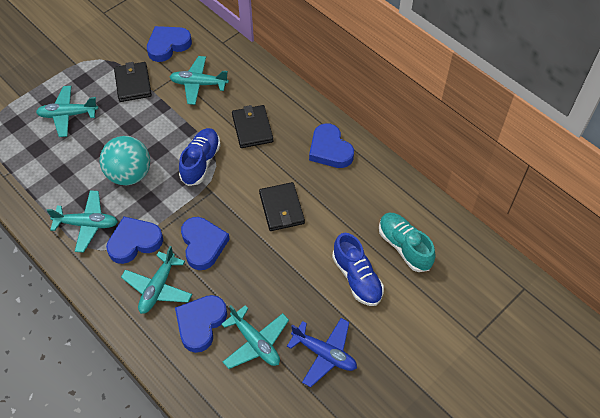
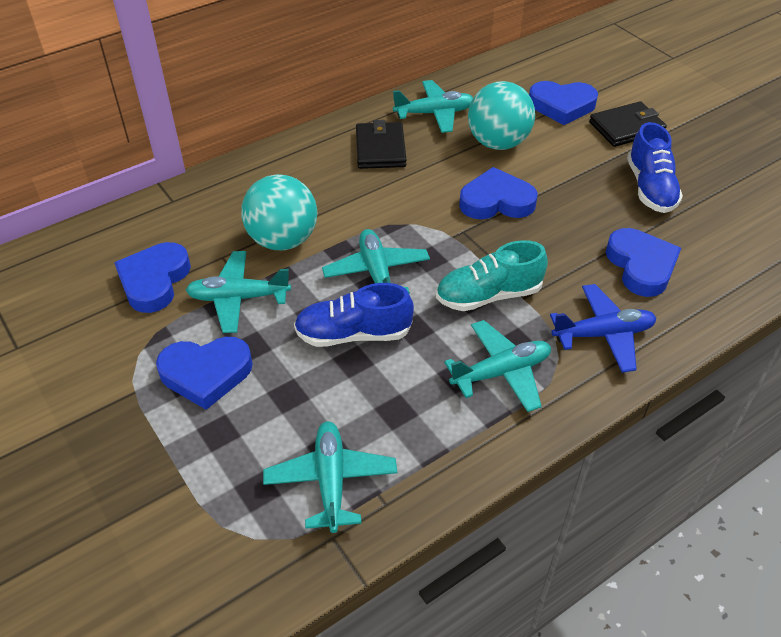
black wallet: [114,62,152,102] [232,105,273,148] [259,182,305,231] = 3 -> [356,120,407,169] [589,101,667,147] = 2
turquoise ball: [100,136,150,185] = 1 -> [241,174,317,250] [468,81,535,150] = 2

